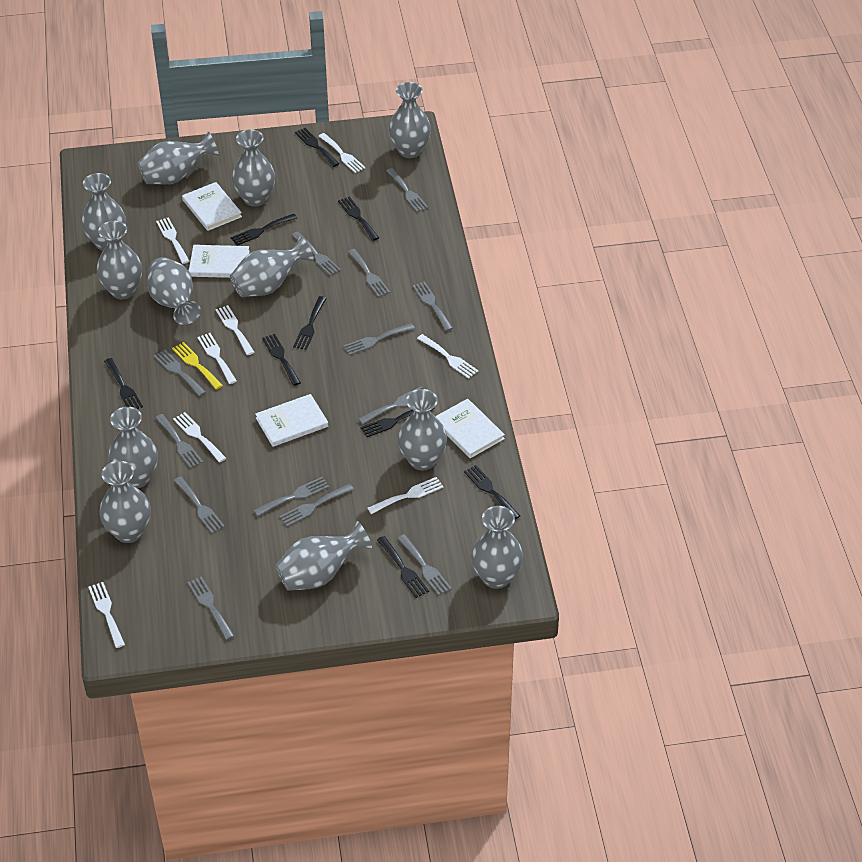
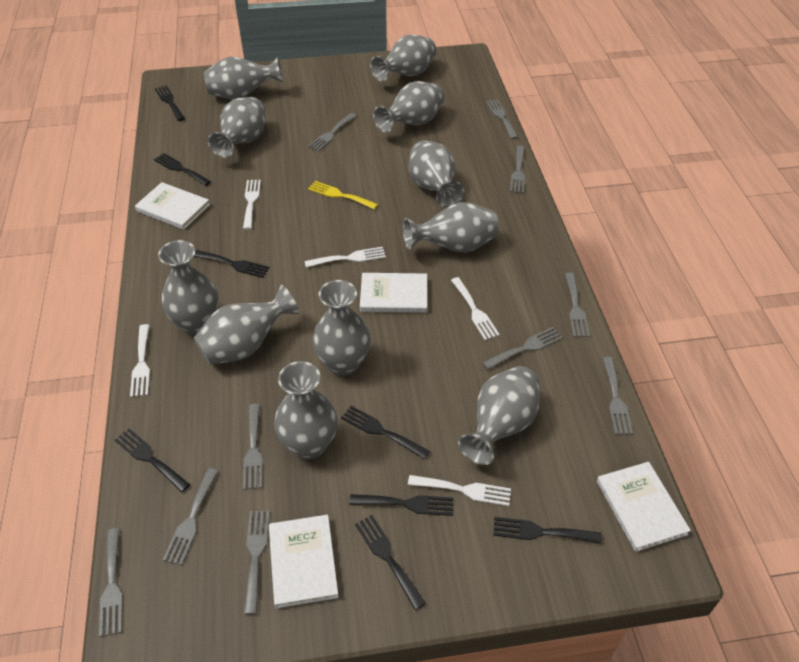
black fork: [104,358,143,409] [231,214,297,246] [262,334,301,386] [293,296,327,350] [295,128,339,167] [338,196,379,241] [361,407,435,437] [377,536,429,598] [464,465,520,519] = 9 -> [115,429,190,492] [154,153,211,186] [155,86,185,121] [194,250,270,278] [341,406,430,459] [349,494,454,516] [355,515,426,610] [493,517,602,544] = 8
grey fork: [154,350,206,396] [155,414,203,468] [174,476,225,533] [187,576,234,640] [253,477,329,516] [279,483,354,527] [292,231,341,276] [343,323,415,355] [348,249,390,297] [358,387,422,424] [386,168,428,212] [397,534,452,595] [413,281,453,331] = 13 -> [99,528,123,637] [163,468,218,565] [243,404,263,490] [244,511,270,614] [307,113,357,152] [482,327,563,370] [486,99,518,139] [510,146,525,193] [565,272,590,337] [603,357,633,435] = 10
grey vase: [81,173,126,251] [96,221,142,299] [99,461,151,543] [108,407,158,488] [138,132,219,184] [147,257,201,325] [230,236,314,297] [232,129,275,207] [275,521,372,591] [389,82,431,158] [398,389,447,470] [471,506,523,589] = 12 -> [158,240,219,335] [194,285,299,365] [204,57,283,100] [208,97,265,158] [274,361,338,459] [313,280,371,376] [370,34,437,81] [373,81,444,133] [403,202,499,253] [409,140,464,207] [458,366,540,465] = 11
white fork: [88,582,125,648] [156,217,190,264] [173,412,226,463] [197,333,237,384] [215,305,254,355] [319,133,365,173] [368,477,444,514] [417,334,478,379] = 8 -> [130,324,150,397] [243,180,261,230] [305,247,386,268] [408,475,511,506] [451,277,500,340] = 5

